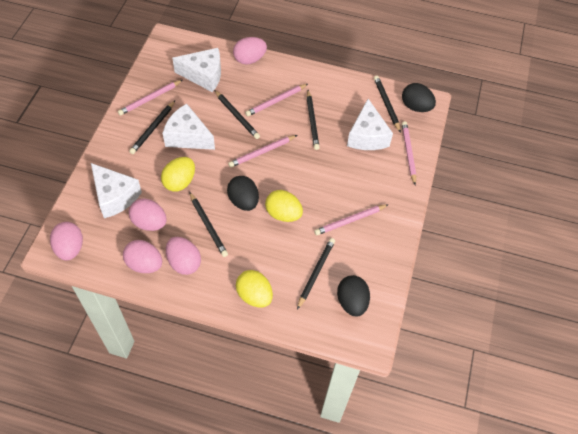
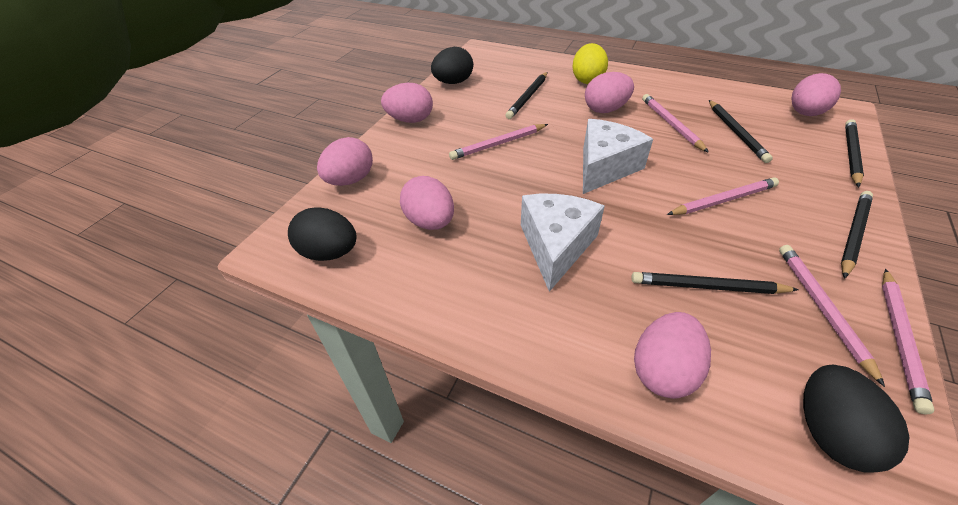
black pencil: [129,101,175,154] [189,192,228,257] [214,90,260,139] [297,238,335,310] [306,90,320,150] [374,76,401,133] = 6 -> [505,72,547,119] [631,272,799,294] [709,100,773,163] [841,191,873,279] [845,119,864,187] = 5
pink egg: [50,222,83,261] [123,240,162,273] [129,198,167,231] [166,237,201,275] [233,37,267,65] = 5 -> [317,137,373,186] [381,83,433,123] [400,176,454,230] [585,72,634,113] [634,312,711,399] [791,73,841,116] = 6
white cheese: [91,163,142,218] [163,104,215,150] [172,48,221,92] [347,99,393,150] = 4 -> [521,194,605,292] [583,119,653,194] = 2
yellow egg: [161,157,195,192] [236,270,273,308] [265,190,303,222] = 3 -> [572,43,608,84] = 1

